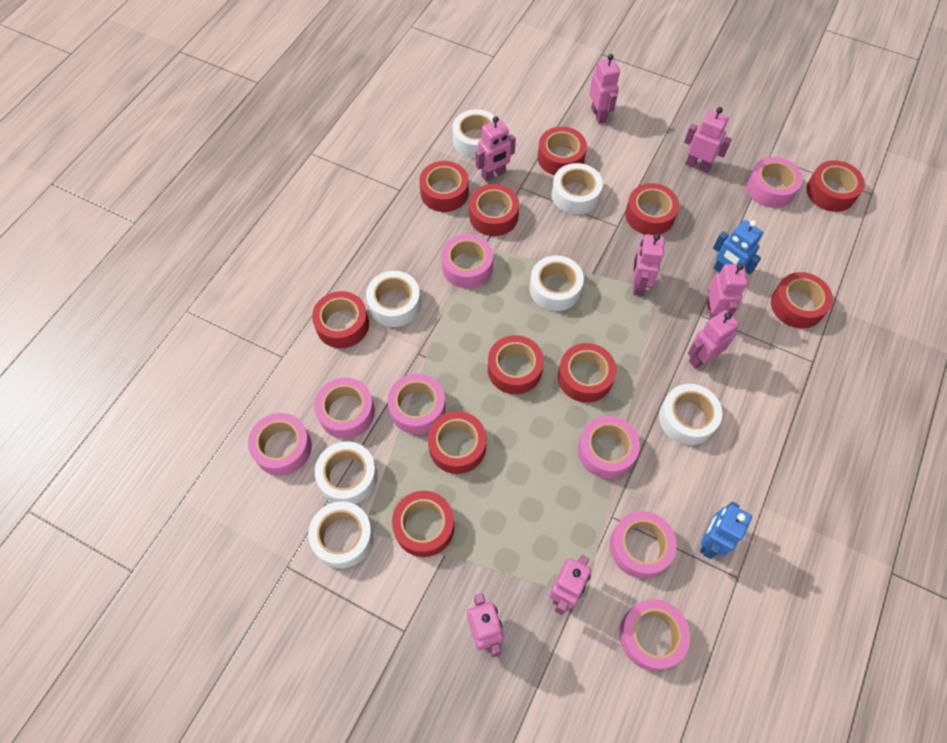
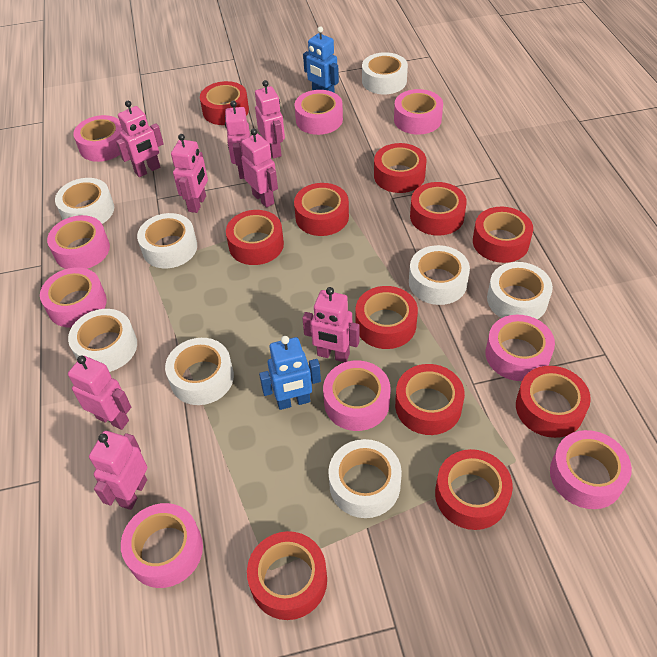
pink tape: [248,413,312,476] [314,378,375,439] [387,373,446,434] [441,234,493,288] [578,416,640,479] [610,511,677,578] [619,599,690,671] [746,157,803,208] = 8 -> [40,267,107,328] [47,215,110,269] [73,115,123,162] [121,503,203,588] [295,90,343,135] [323,360,391,431] [394,89,443,135] [485,315,555,381] [550,430,632,509] = 9
white tape: [308,501,374,568] [315,441,378,504] [366,271,421,327] [452,109,494,158] [530,256,584,311] [552,163,603,215] [659,384,722,445] = 7 -> [55,178,114,224] [68,309,137,372] [137,213,197,268] [165,338,234,405] [328,439,402,518] [362,52,408,94] [409,245,470,305] [487,262,553,319] = 8

